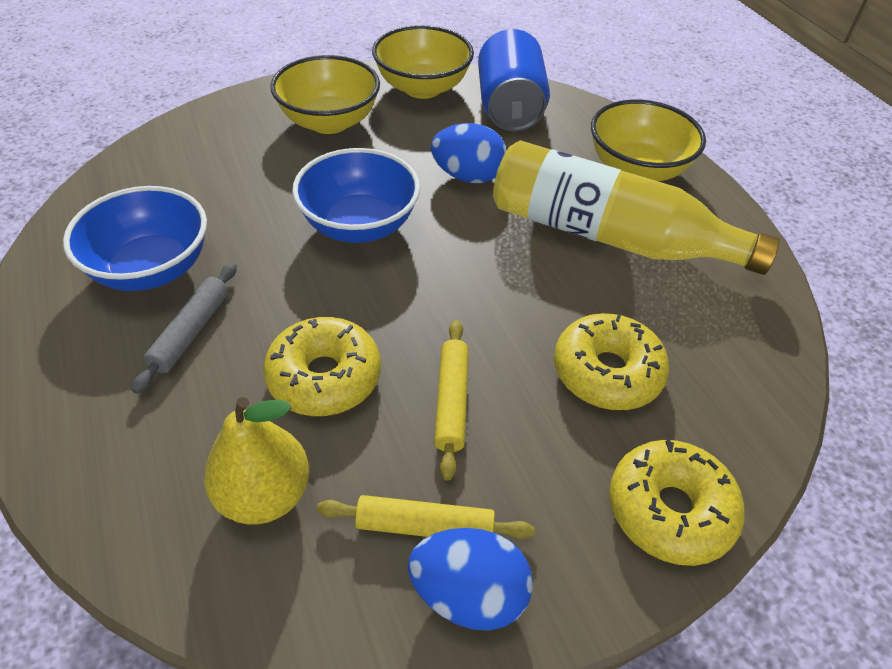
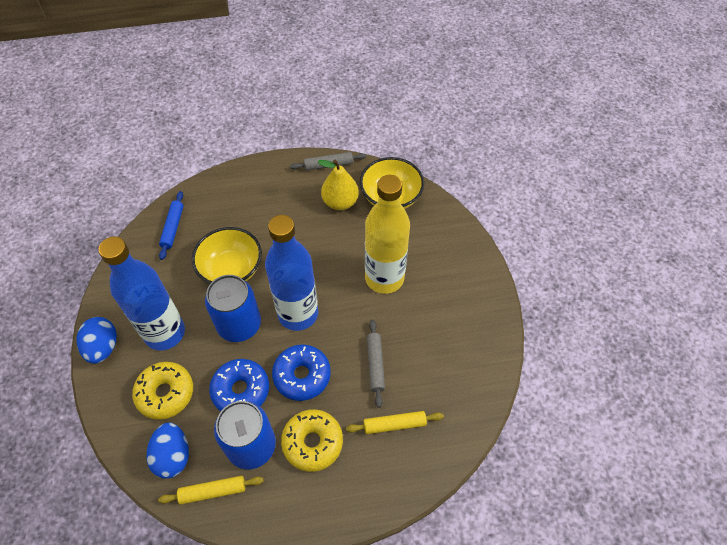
blue bottle: none = 0 -> [98,237,185,350] [265,215,318,331] = 2
blue bowl: [63,186,207,291] [292,148,420,243] = 2 -> none = 0
blue can: [478,29,550,131] = 1 -> [205,275,261,342] [214,401,276,469] = 2
blue donut: none = 0 -> [209,359,269,411] [272,344,331,401] = 2
blue rolling pin: none = 0 -> [159,191,183,260] = 1
grey rolling pin: [131,263,237,394] = 1 -> [290,152,367,171] [367,320,385,408] = 2
yellow bowl: [270,55,380,134] [372,25,474,99] [591,100,706,181] = 3 -> [192,227,262,284] [360,157,424,209] = 2
yellow donut: [263,317,381,416] [554,313,669,410] [609,440,745,566] = 3 -> [132,362,193,420] [281,409,343,472] = 2

